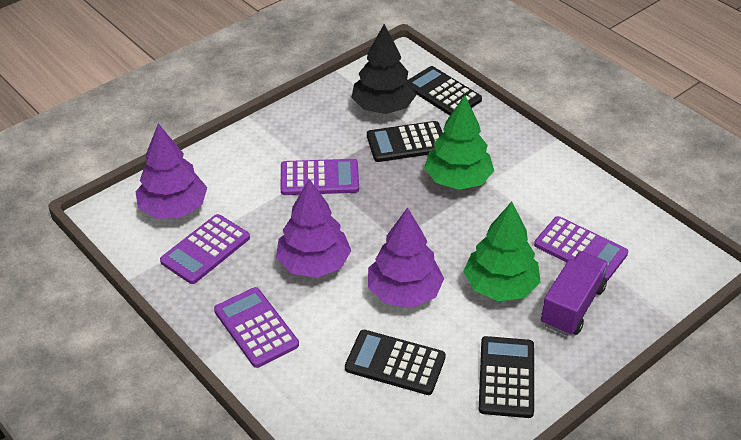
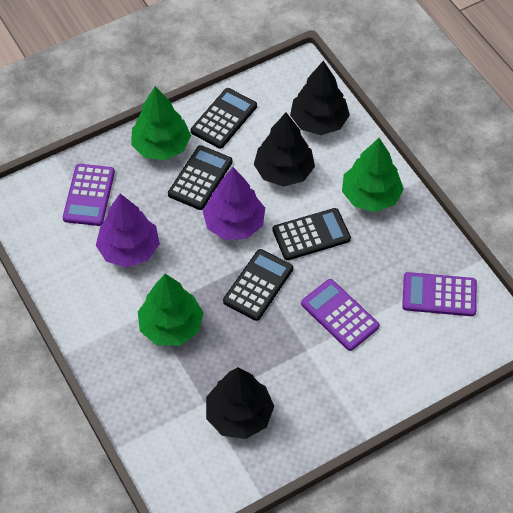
black tree: [351,24,416,114] = 1 -> [206,367,274,439] [254,113,315,187] [290,61,350,135] = 3
green tree: [424,95,494,190] [463,202,541,301] = 2 -> [131,87,191,160] [138,274,204,346] [342,138,404,212] = 3
purple calculator: [160,214,250,284] [214,287,299,368] [280,159,359,195] [534,216,628,281] = 4 -> [63,164,115,226] [301,279,380,351] [402,272,477,316] = 3
purple tree: [135,124,207,219] [276,179,351,278] [368,207,444,308] = 3 -> [96,194,160,268] [203,167,265,240] = 2
purple truck: [541,251,609,336] = 1 -> none = 0

